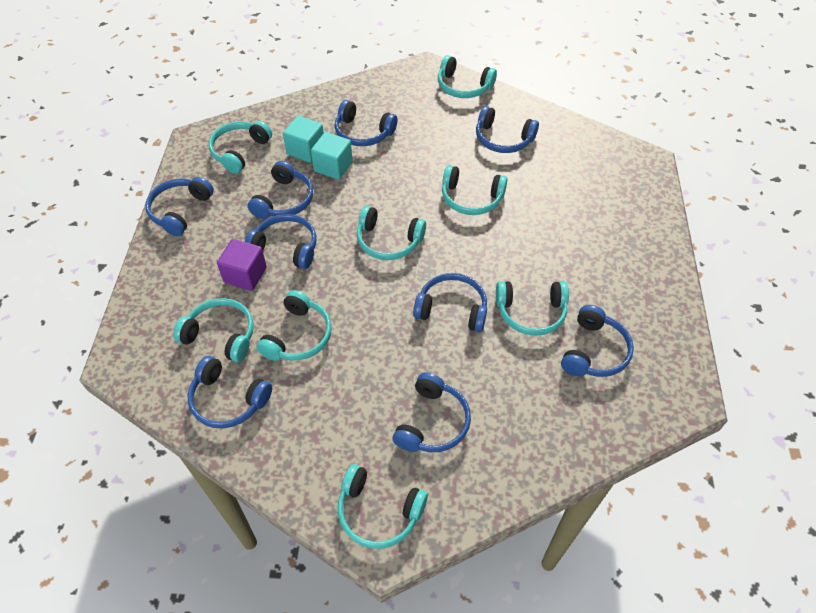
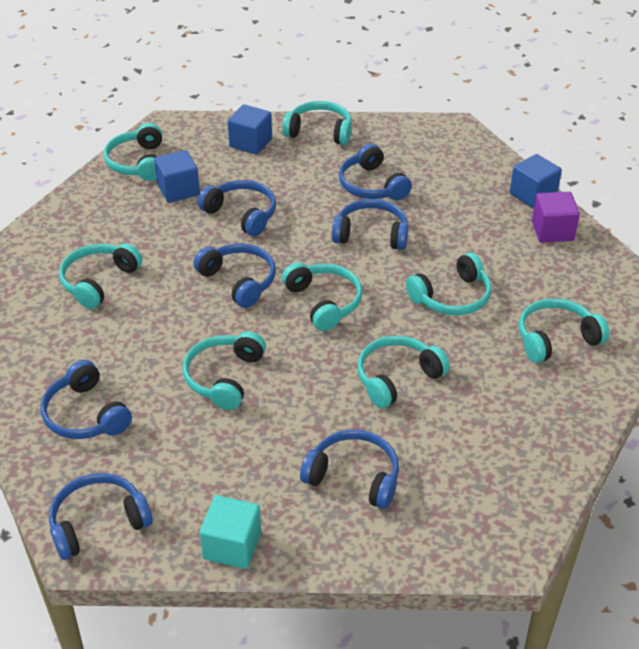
blue cube: none = 0 -> [154,150,200,203] [228,104,272,155] [510,154,562,209] = 3
blue headphones: [145,177,214,236] [188,356,272,428] [245,214,316,269] [248,161,313,219] [334,100,398,146] [393,372,471,452] [413,273,487,332] [476,106,539,153] [561,305,634,377] = 9 -> [40,360,132,439] [49,473,153,560] [193,243,276,308] [198,180,276,236] [300,430,399,509] [332,199,409,250] [339,144,412,201] = 7
turquoise cube: [283,116,324,163] [311,132,353,180] = 2 -> [199,495,261,569] = 1

